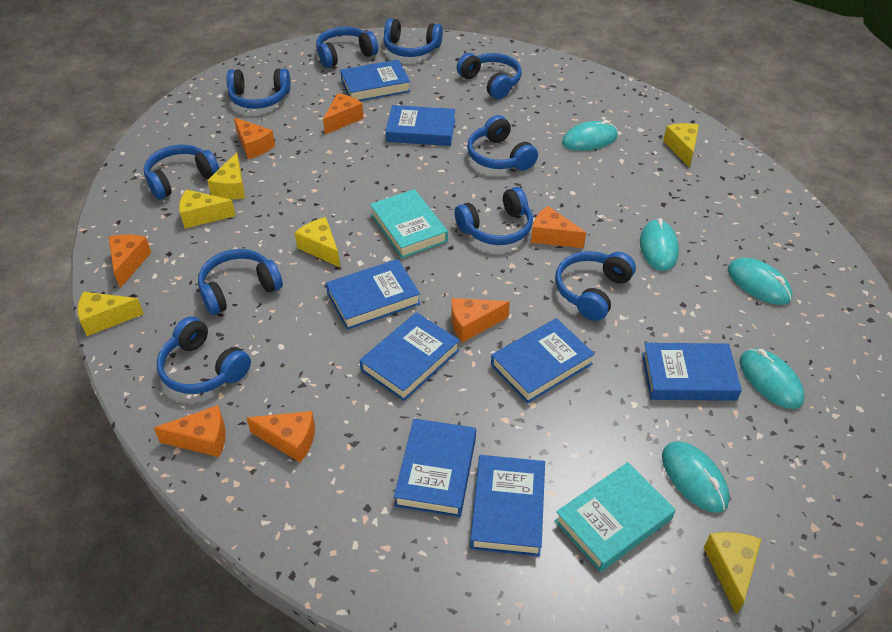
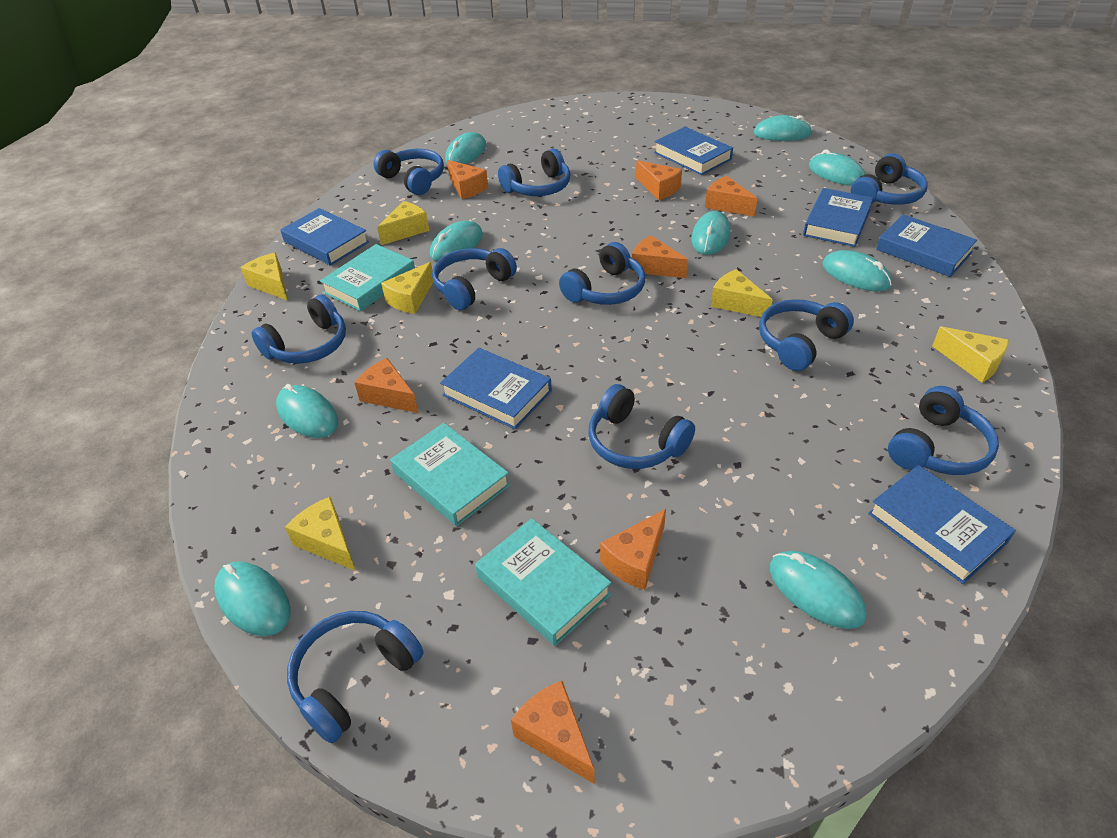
blue book: [326,259,421,330] [340,60,411,101] [360,312,460,401] [385,105,455,146] [394,419,476,517] [470,455,545,556] [491,318,595,403] [642,343,742,401] = 8 -> [280,208,369,266] [440,348,552,429] [654,127,733,175] [803,188,874,247] [868,465,1016,584] [876,214,977,277] = 6
turquoise book: [370,189,448,258] [554,462,676,572] = 2 -> [320,244,415,311] [390,423,510,526] [475,519,611,646] = 3
turquoise mouse: [562,120,618,151] [640,218,679,271] [662,441,729,513] [728,258,792,305] [740,348,805,409] = 5 -> [214,561,291,636] [276,384,338,438] [430,221,483,261] [445,132,486,164] [691,211,731,255] [753,115,812,141] [770,551,866,629] [809,149,866,186] [823,250,892,291] = 9

